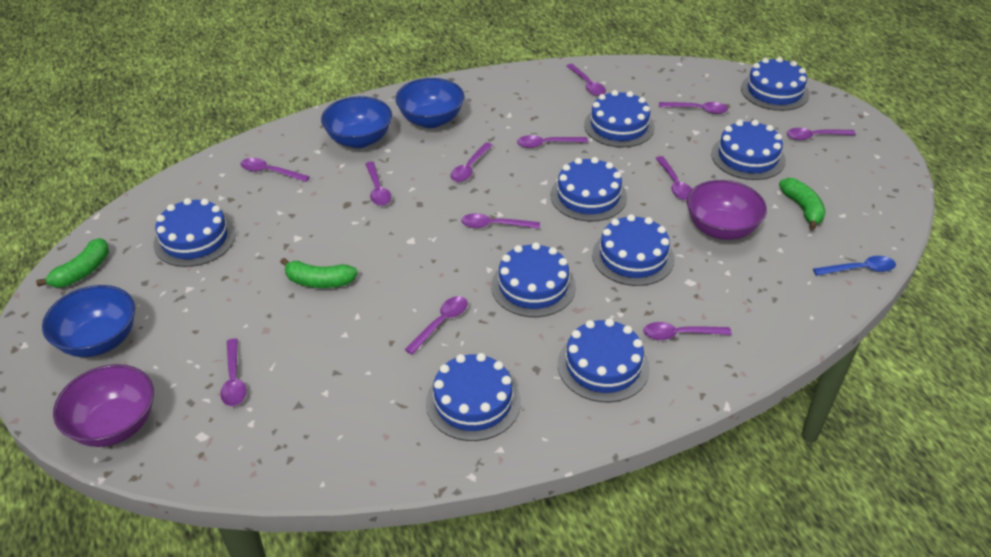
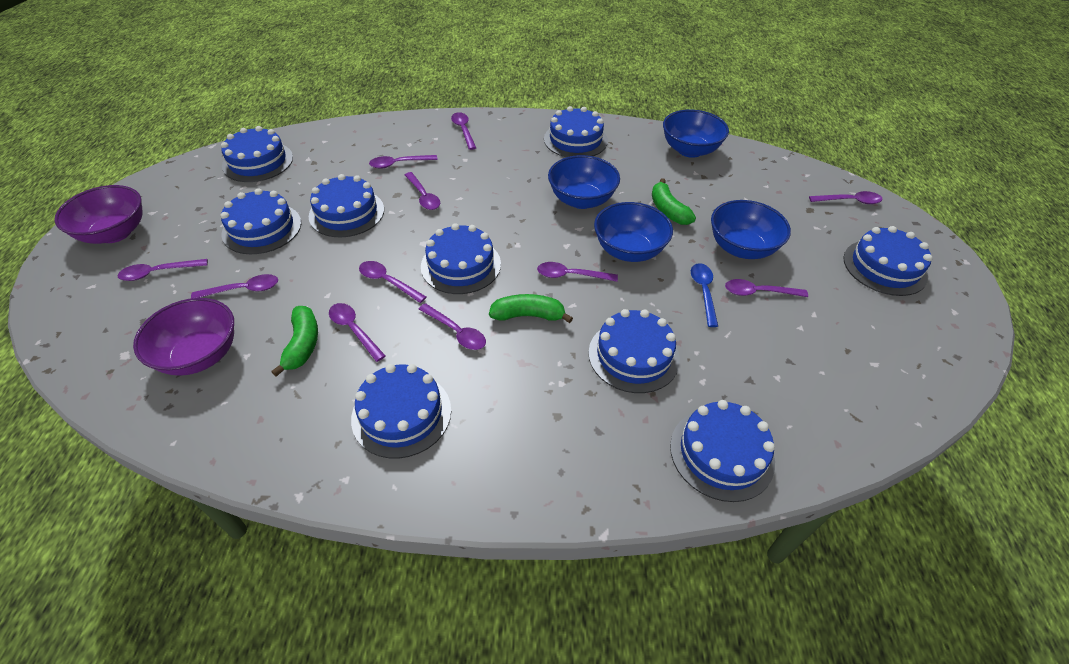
blue bowl: [42,285,135,357] [321,96,392,148] [395,78,464,128] = 3 -> [548,155,620,209] [594,202,673,262] [663,110,729,158] [711,200,791,259] = 4
purple spoon: [220,338,247,406] [241,158,310,182] [365,162,391,206] [404,296,468,355] [450,142,493,182] [461,213,540,229] [517,135,588,148] [567,64,606,96] [643,322,732,340] [656,156,692,200] [659,102,728,114] [787,128,856,140] = 12 -> [117,259,208,281] [191,274,278,298] [329,303,385,362] [359,261,426,303] [369,155,438,169] [405,172,440,210] [419,303,486,350] [451,112,476,150] [537,262,618,282] [725,279,808,297] [809,191,883,204] = 11

